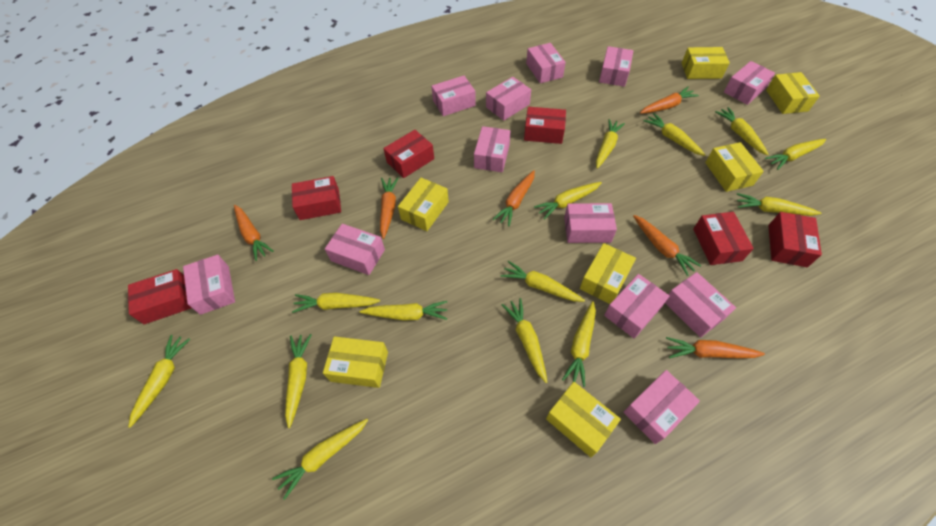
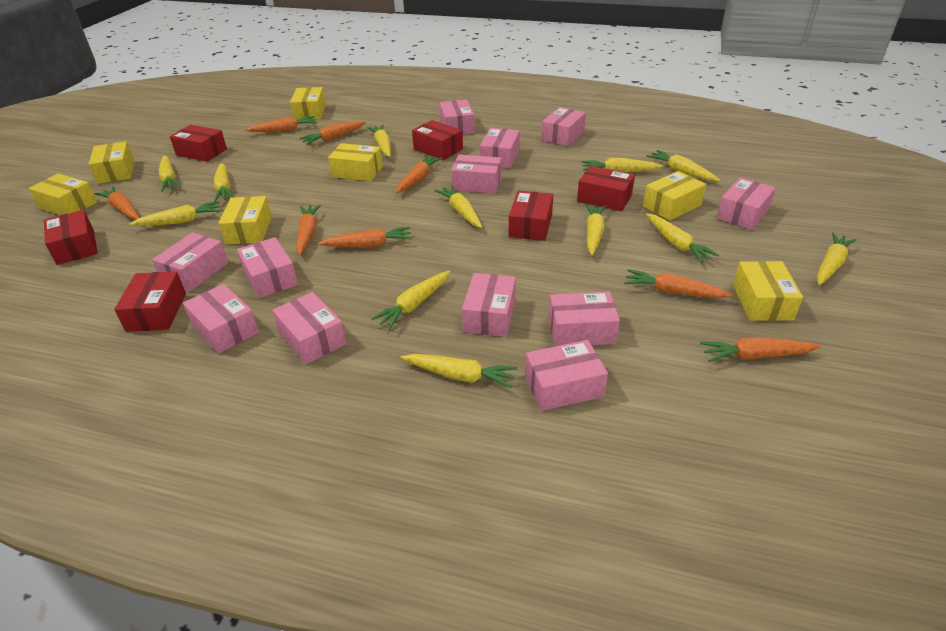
orange carrot: [234,205,274,261] [380,178,399,239] [493,170,535,227] [633,215,701,276] [640,87,699,114] [666,337,765,358] = 6 -> [94,186,139,220] [246,116,317,132] [296,204,321,255] [299,121,366,145] [318,227,412,247] [396,155,442,193] [624,269,733,298] [700,337,821,362] = 8
yellow carrot: [128,335,190,428] [272,419,368,500] [285,334,312,428] [292,293,380,313] [359,301,447,320] [501,261,585,302] [502,298,547,383] [534,182,602,220] [562,301,596,387] [596,119,625,169] [643,113,705,156] [715,107,769,155] [736,193,821,216] [765,139,826,170] = 14 -> [129,201,221,226] [159,156,182,192] [214,163,234,202] [367,125,391,157] [371,270,450,329] [401,354,517,388] [434,185,482,228] [582,158,663,172] [585,204,606,255] [646,150,720,181] [646,213,719,263] [817,232,857,285] = 12

